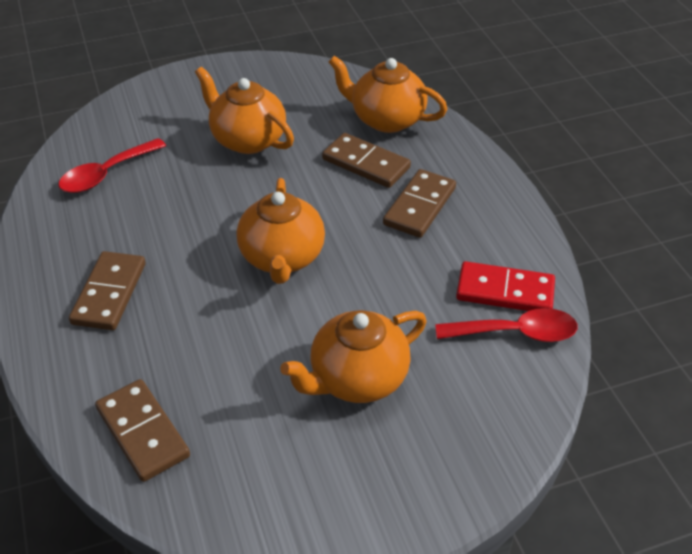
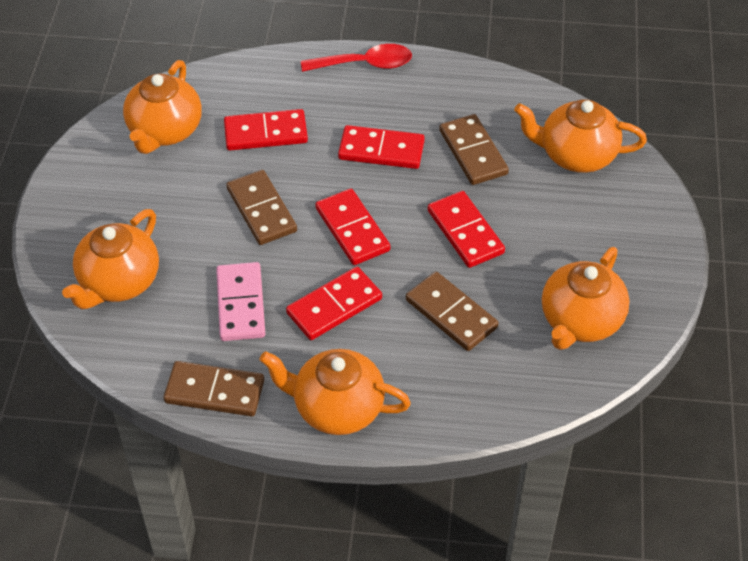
orange teapot: [195,67,294,154] [237,178,325,284] [280,310,427,403] [329,56,447,133] = 4 -> [62,209,159,309] [123,60,202,154] [260,349,411,435] [514,99,647,173] [542,247,629,350] = 5
pink domino: none = 0 -> [216,262,265,341] = 1
red domino: [456,261,555,311] = 1 -> [224,109,308,150] [286,267,382,340] [315,188,390,265] [338,125,425,169] [428,191,505,268] = 5
red spoon: [58,138,166,193] [435,308,578,342] = 2 -> [301,44,412,72] = 1

